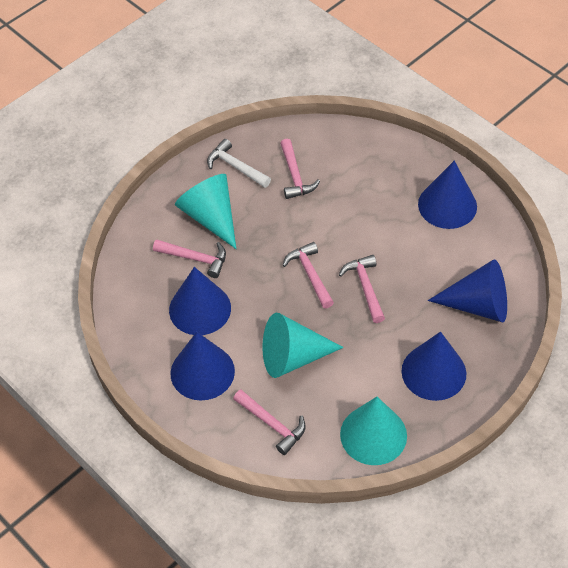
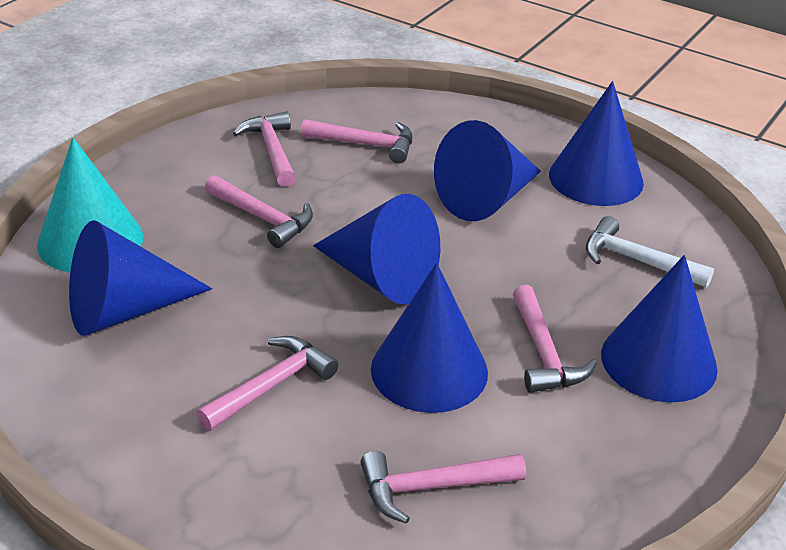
blue cone: [169,267,231,335] [170,332,235,400] [402,332,466,401] [418,161,477,229] [428,259,507,322] = 5 -> [69,220,212,336] [313,194,440,305] [371,263,488,413] [434,120,541,221] [549,81,644,206] [601,255,718,403] = 6
pink hammer: [153,239,226,278] [233,390,306,455] [280,139,320,199] [282,242,334,308] [339,255,385,323] = 5 -> [196,336,339,431] [205,175,313,248] [233,112,296,187] [301,119,413,164] [361,451,526,524] [513,285,597,393] = 6
turquoise cone: [175,174,236,249] [262,313,344,378] [340,397,407,465] = 3 -> [37,137,143,272] = 1

